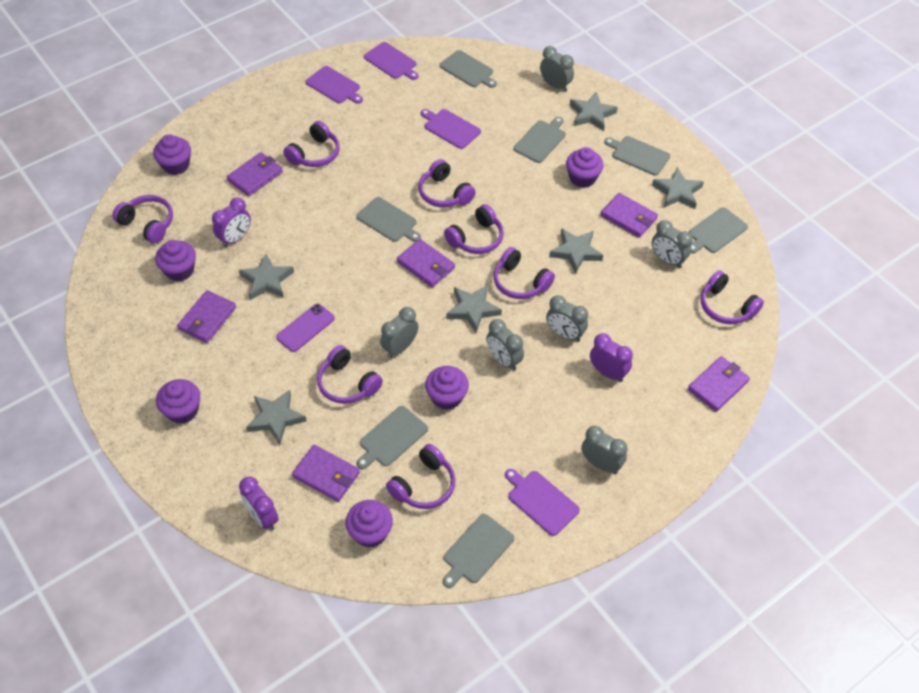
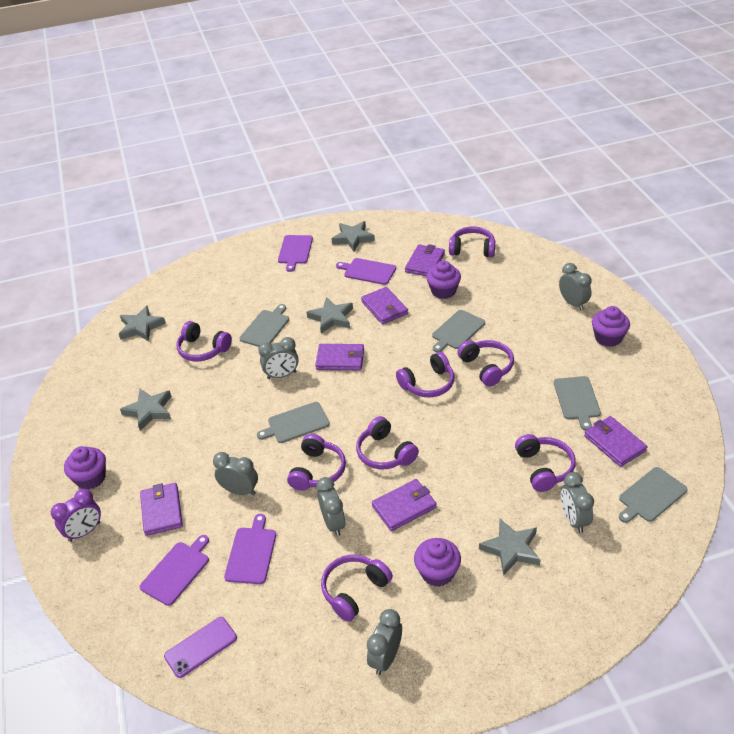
grey cutting board: [356,197,421,242] [357,406,428,469] [440,50,497,88] [443,514,514,588] [513,117,566,163] [604,136,670,176] [689,207,748,253] = 7 -> [239,304,289,347] [257,402,330,443] [432,310,485,352] [554,376,601,431] [619,467,688,523] = 5
grey star: [239,254,294,300] [246,390,307,445] [447,285,502,332] [549,228,603,274] [570,92,618,131] [652,167,704,209] = 6 -> [119,306,166,342] [120,389,172,431] [306,297,353,334] [331,221,375,251] [479,519,540,576] = 5
purple clock: [212,198,251,247] [239,476,279,531] [590,333,633,382] = 3 -> [51,489,101,542] = 1
purple cupcake: [153,134,191,175] [155,240,196,282] [156,379,200,424] [345,500,393,548] [425,366,469,410] [566,147,603,188] = 6 -> [64,446,106,489] [414,538,461,587] [426,260,461,299] [592,306,630,347] = 4

